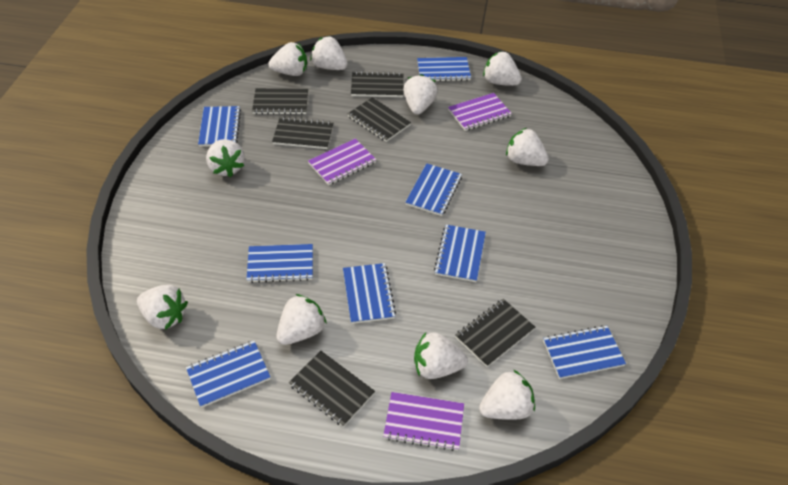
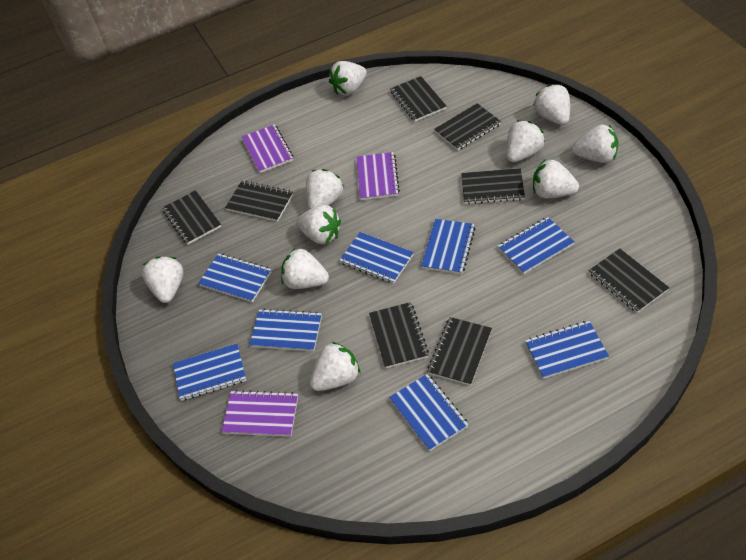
black notebook: [252,88,308,115] [272,117,334,149] [289,351,375,427] [348,97,411,142] [351,71,404,97] [455,299,535,367] = 6 -> [162,190,221,245] [225,181,293,222] [369,302,429,368] [390,76,446,122] [427,317,492,386] [434,103,501,150] [461,168,525,204] [589,249,669,313] = 8

